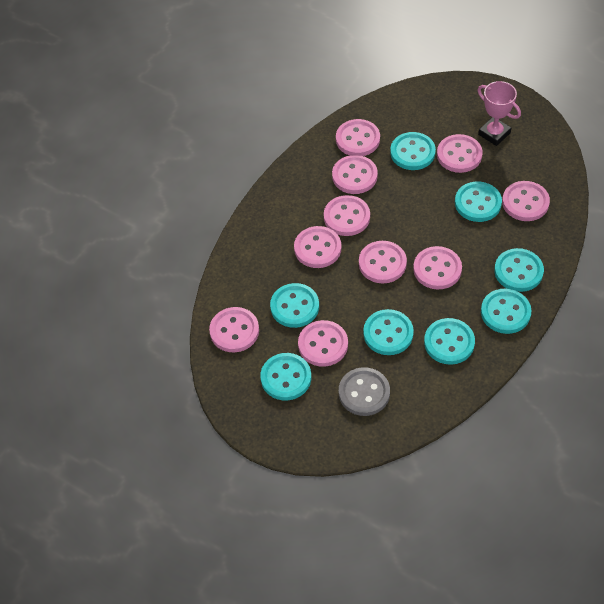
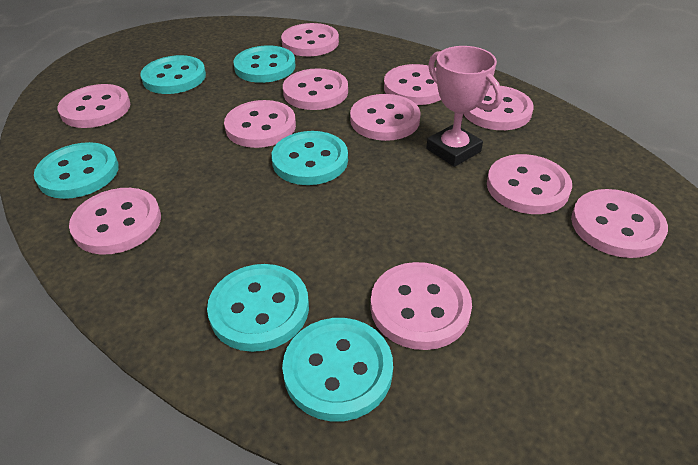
grey button: [339,367,390,416] = 1 -> none = 0
pink button: [209,307,259,352] [294,226,341,268] [298,320,348,367] [324,195,370,236] [332,155,378,194] [336,119,380,156] [359,241,407,284] [413,246,462,289] [437,134,483,173] [502,181,550,221] = 10 -> [58,84,130,128] [69,188,161,255] [224,100,296,148] [281,23,339,56] [283,68,348,110] [350,94,421,141] [371,262,472,350] [384,64,441,105] [463,85,534,130] [487,154,572,214] [571,189,668,258] = 11
turquoise button: [260,353,311,401] [270,283,319,328] [363,309,414,355] [390,132,436,170] [424,318,475,365] [455,182,502,222] [481,289,532,334] [494,248,544,292] = 8 -> [34,142,119,199] [140,55,206,94] [207,264,309,352] [233,46,296,83] [271,131,348,185] [282,318,393,422] = 6

